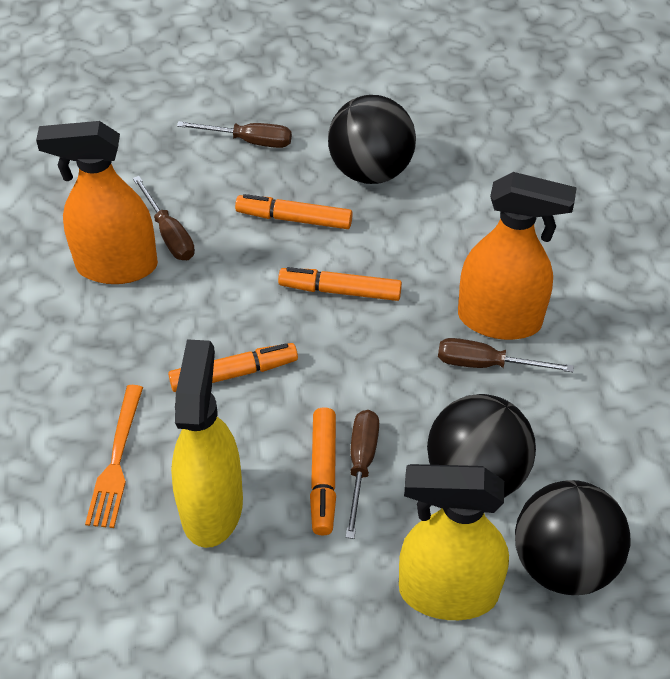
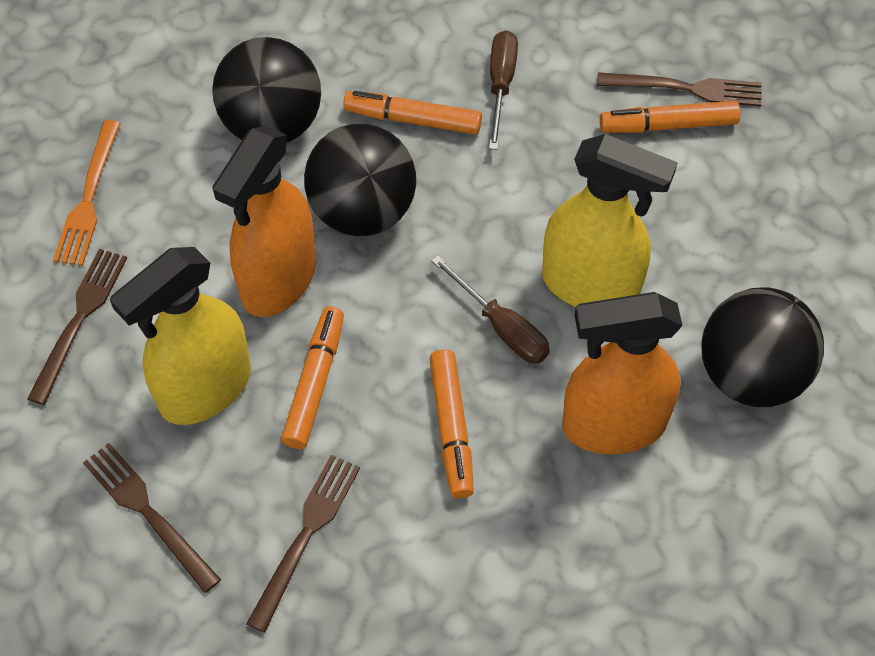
brown fork: none = 0 -> [27,249,127,405] [83,443,221,593] [246,455,360,633] [597,72,762,106] = 4
brown screwdriver: [133,176,195,260] [177,121,292,148] [346,410,379,539] [438,338,574,372] = 4 -> [431,255,550,364] [489,30,518,150] = 2

